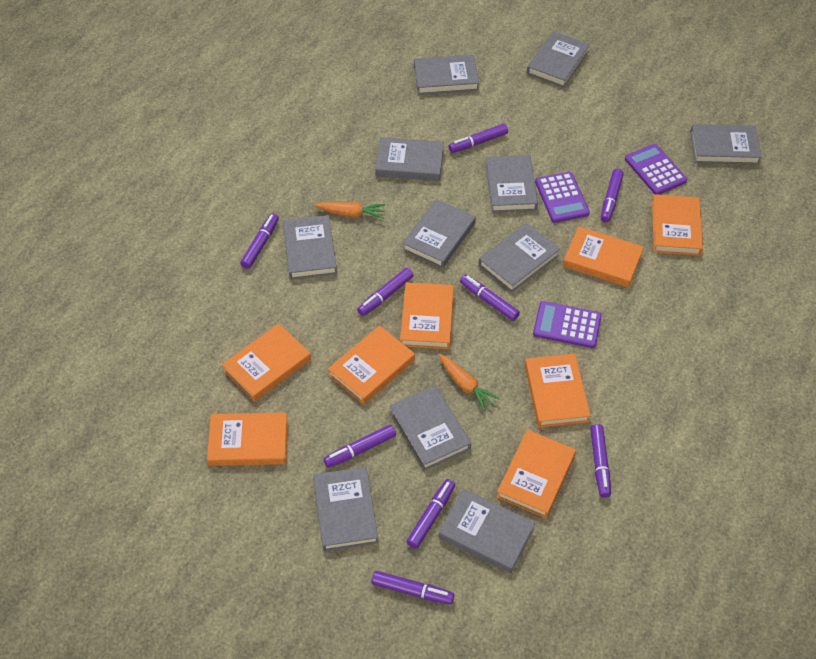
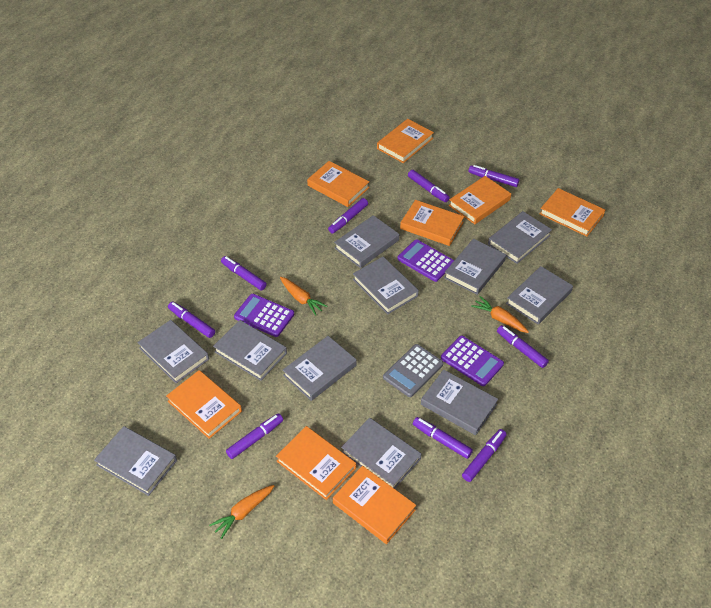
grey calculator: none = 0 -> [383,344,443,397] = 1
orange carrot: [314,202,386,219] [439,354,500,411] = 2 -> [209,485,274,539] [280,277,328,316] [471,296,529,333] = 3

